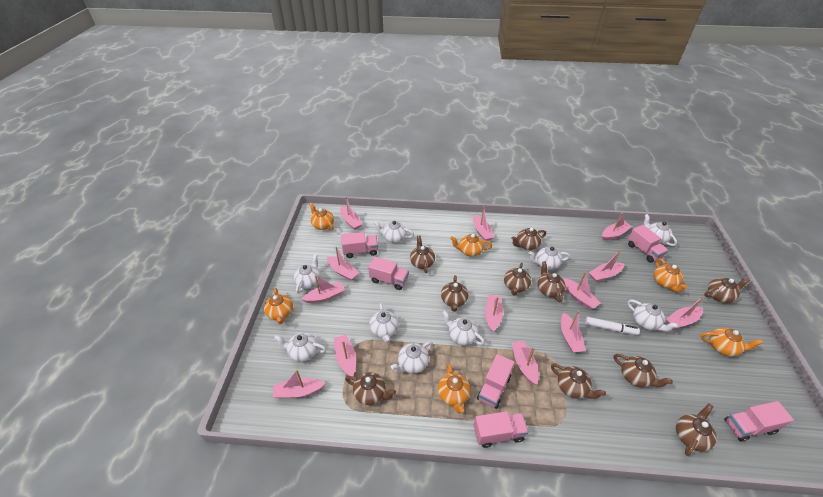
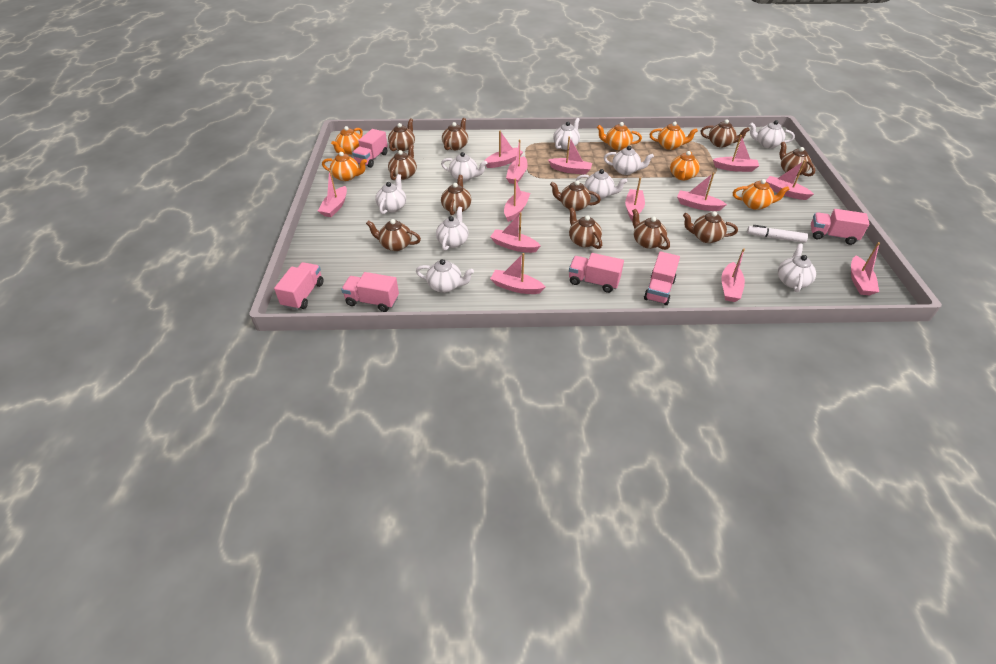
brown teapot: [345,372,396,405] [410,236,435,273] [441,275,468,312] [504,263,531,296] [512,228,546,250] [537,261,565,302] [551,364,606,399] [614,354,673,387] [676,403,717,456] [704,278,750,303] = 10 -> [366,219,421,251] [388,118,415,151] [388,144,417,180] [441,175,471,216] [442,118,468,150] [550,180,601,211] [569,207,602,249] [632,209,670,250] [683,211,738,243] [701,119,750,148] [780,142,815,176] = 11

